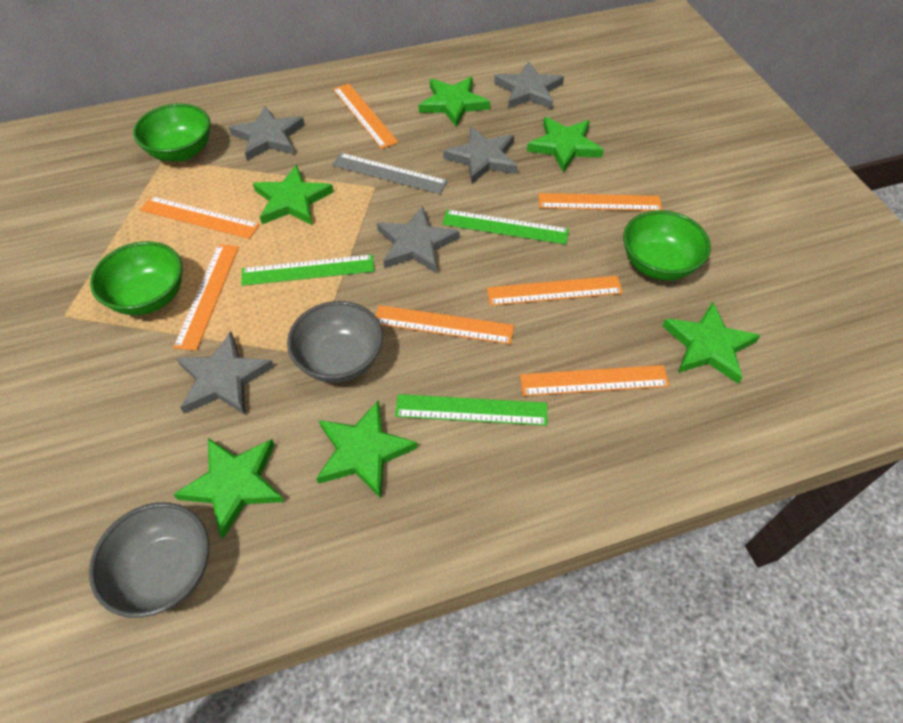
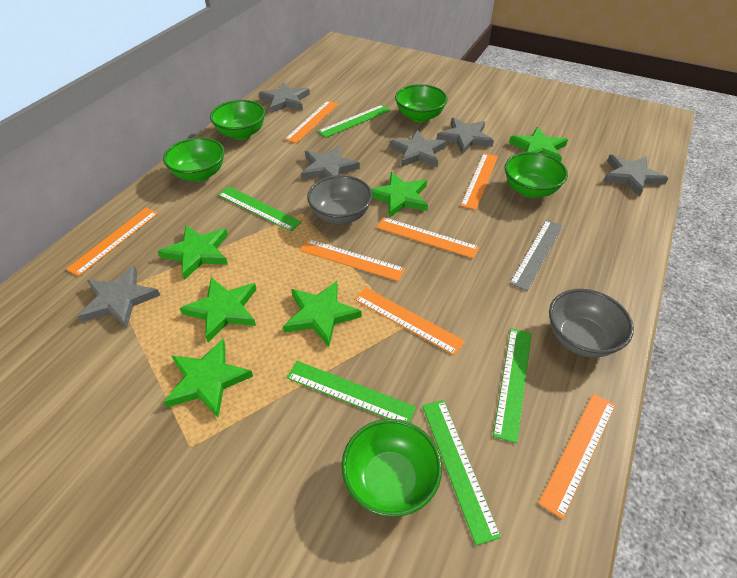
green bowl: [90,241,183,315] [133,103,210,162] [623,210,711,281] = 3 -> [163,137,225,182] [210,100,265,140] [342,419,442,517] [395,84,448,122] [505,152,568,198] = 5
green ruler: [241,255,375,286] [395,394,547,426] [442,209,569,245] = 3 -> [218,187,302,232] [287,361,416,422] [318,105,391,138] [422,400,501,546] [493,328,532,443] = 5
grey star: [176,332,274,415] [229,106,305,161] [377,206,460,274] [443,126,517,184] [494,61,564,109] = 5 -> [77,266,160,328] [259,82,310,113] [301,145,360,179] [389,130,447,167] [437,117,494,155] [603,155,668,197] = 6

